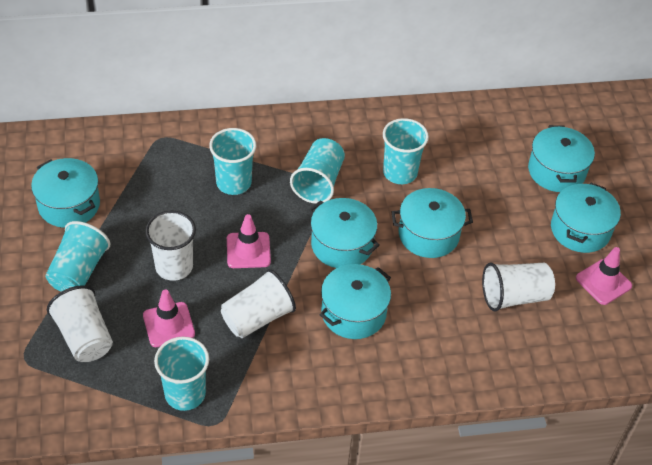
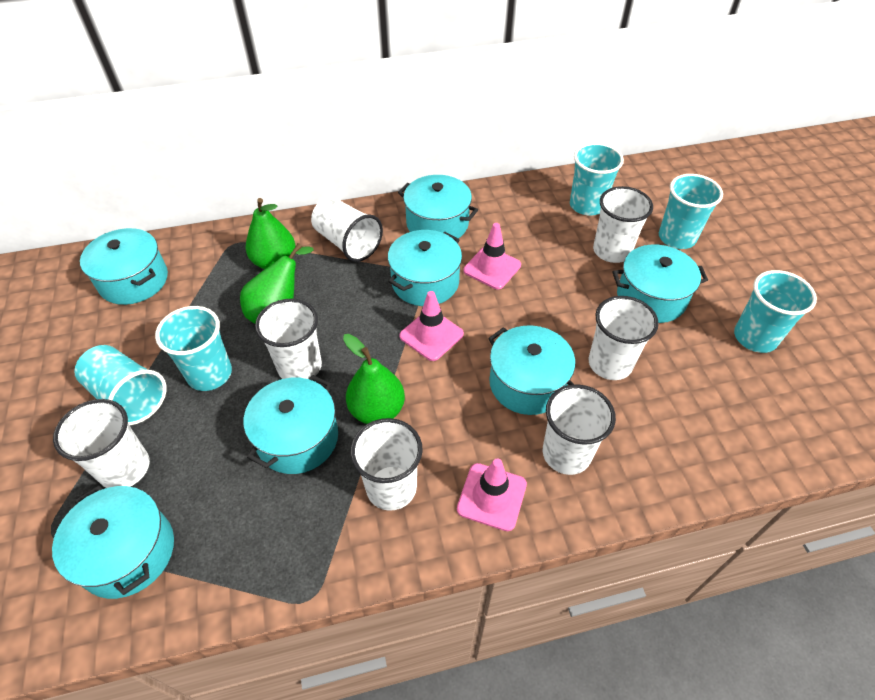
green pear: none = 0 -> [240,243,314,324] [246,198,296,269] [343,334,405,424] = 3
turquoise pot: [31,158,100,228] [309,198,380,268] [320,264,391,339] [392,188,473,258] [528,125,595,192] [551,183,621,253] = 6 -> [52,485,174,599] [80,228,168,305] [243,375,338,474] [388,230,462,306] [398,175,478,238] [488,325,575,415] [612,245,708,323] = 7
white cup: [47,285,113,362] [145,210,196,281] [221,269,296,338] [482,263,555,312] = 4 -> [53,399,150,488] [255,299,322,379] [311,197,383,262] [350,418,423,511] [543,384,616,475] [588,296,659,380] [593,186,653,263] = 7

